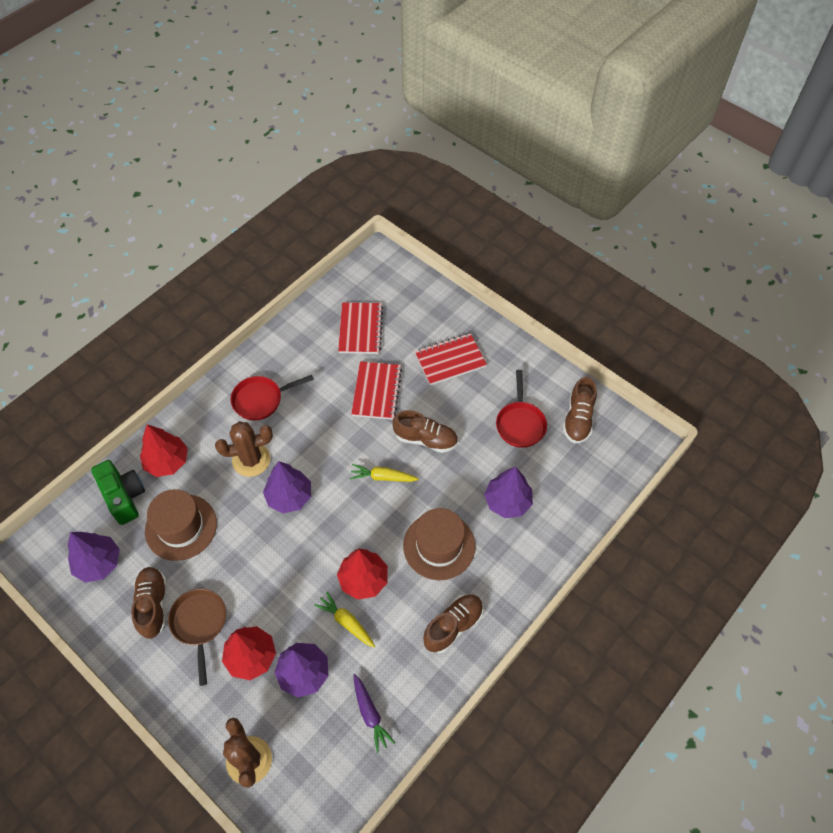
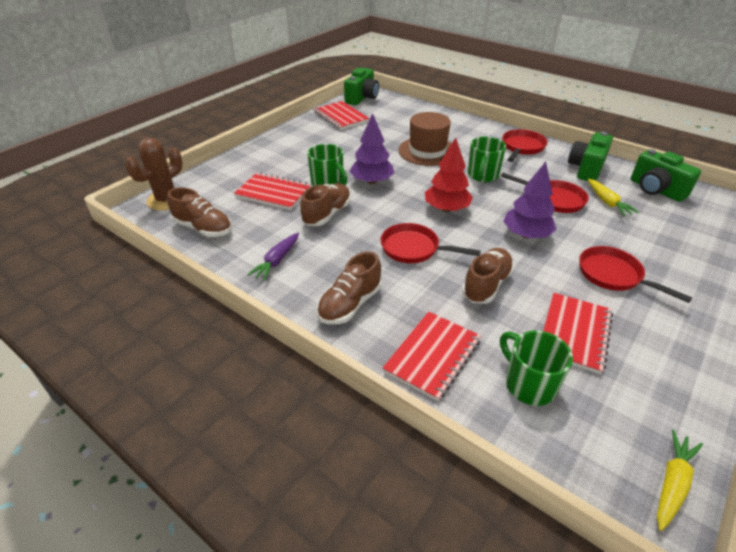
brown cactus: [215,421,273,477] [223,718,272,788] = 2 -> [125,138,182,210] = 1
brown hat: [145,489,217,561] [403,508,475,580] = 2 -> [398,112,452,166] = 1
brown pan: [168,589,226,686] = 1 -> none = 0
green camera: [91,460,145,525] = 1 -> [344,68,379,105] [568,132,613,181] [631,149,701,202] = 3
green mug: none = 0 -> [307,144,347,186] [468,137,506,182] [500,331,573,406] = 3
purple tree: [68,532,120,583] [263,461,311,513] [274,643,329,698] [484,467,533,518] = 4 -> [350,113,394,184] [503,162,557,238] = 2
red notebook: [338,302,383,354] [351,361,402,420] [415,333,487,385] = 3 -> [234,172,311,210] [314,101,369,130] [382,312,481,401] [543,293,613,374] = 4
red pan: [231,375,314,421] [496,370,547,448] = 2 -> [381,223,481,263] [501,173,589,213] [502,129,548,162] [579,246,692,303] = 4
red tree: [140,424,188,477] [222,626,276,680] [337,549,388,600] = 3 -> [425,138,473,212] = 1

